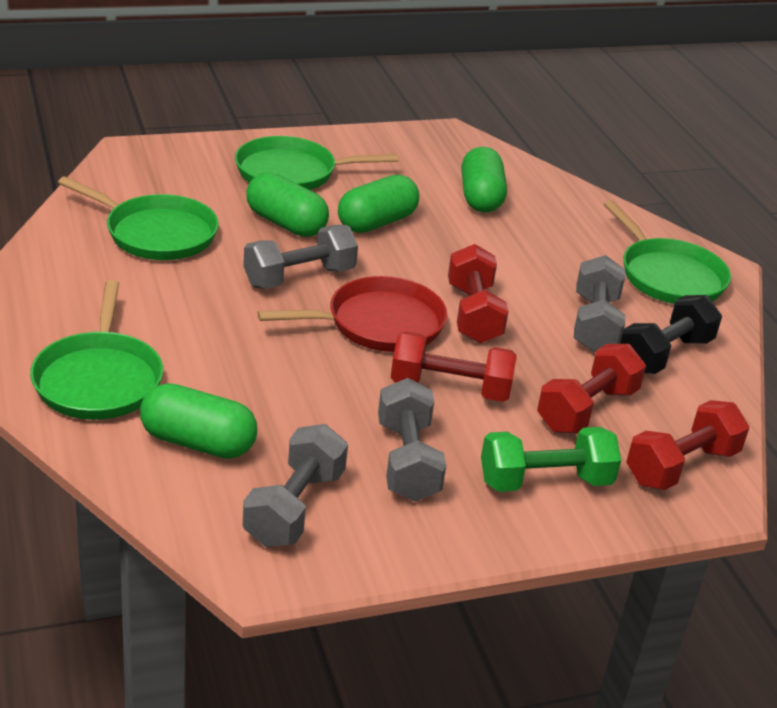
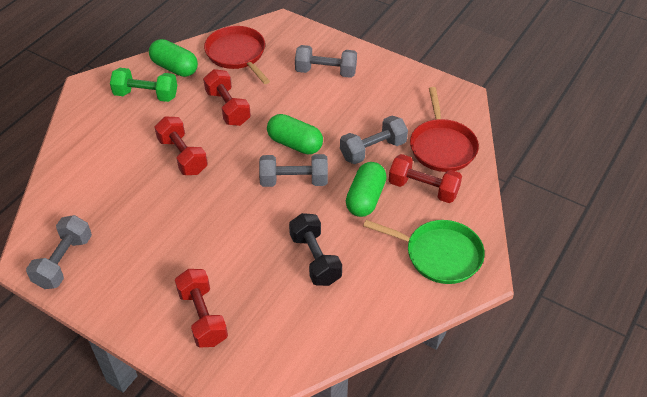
green capsule: [140,383,257,459] [246,172,329,237] [338,175,419,233] [461,147,507,212] = 4 -> [149,39,198,77] [267,114,323,154] [346,162,387,217] = 3
green pan: [30,280,163,420] [58,177,219,260] [235,136,398,190] [604,200,731,304] = 4 -> [363,220,485,284] = 1
red pan: [257,276,448,352] = 1 -> [204,26,270,84] [410,87,479,172] = 2

